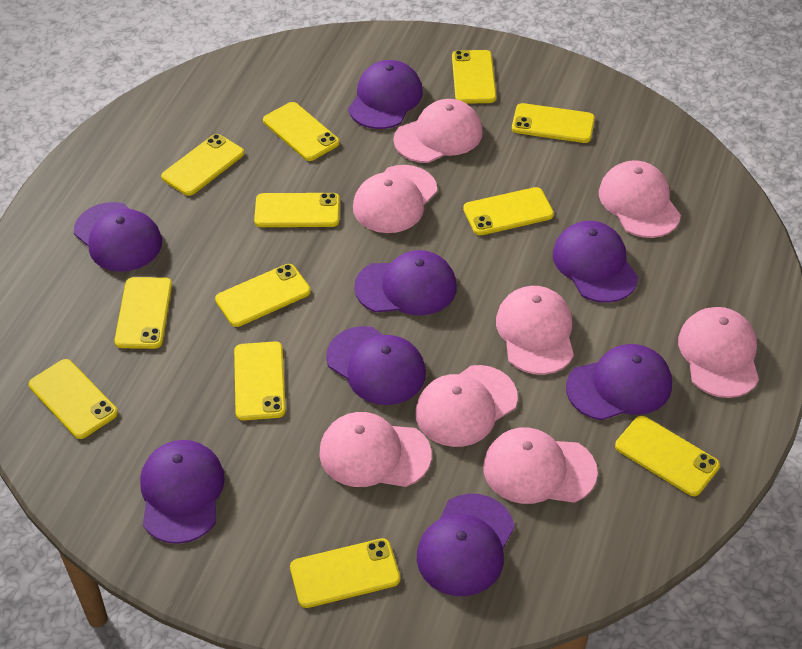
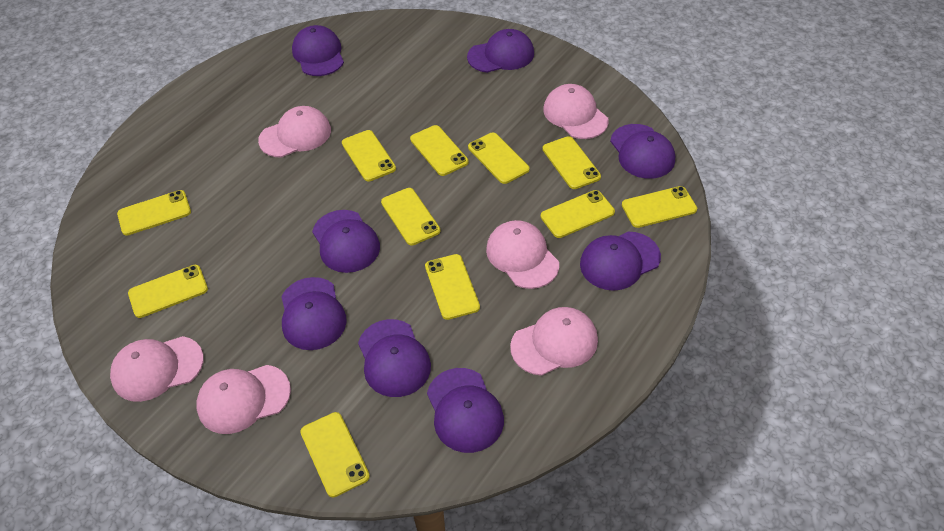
pink cap: [319,412,432,487] [353,165,437,233] [394,99,483,163] [415,365,518,447] [483,428,598,504] [496,286,574,375] [599,160,681,238] [678,307,759,398] = 8 -> [110,336,204,402] [196,365,291,434] [258,106,331,158] [486,220,559,289] [510,307,598,376] [543,84,609,139] = 6
yellow phone: [29,359,118,439] [115,277,172,349] [161,134,244,196] [215,264,311,327] [234,342,286,420] [254,193,340,227] [263,102,340,161] [290,538,400,608] [452,50,496,104] [463,187,554,235] [512,103,595,143] [615,416,720,496] = 12 -> [117,190,191,235] [128,265,208,318] [300,412,370,497] [342,130,396,181] [381,188,440,245] [410,125,469,176] [425,254,480,320] [468,132,530,184] [541,190,615,238] [543,136,601,189] [622,186,697,228] = 11

